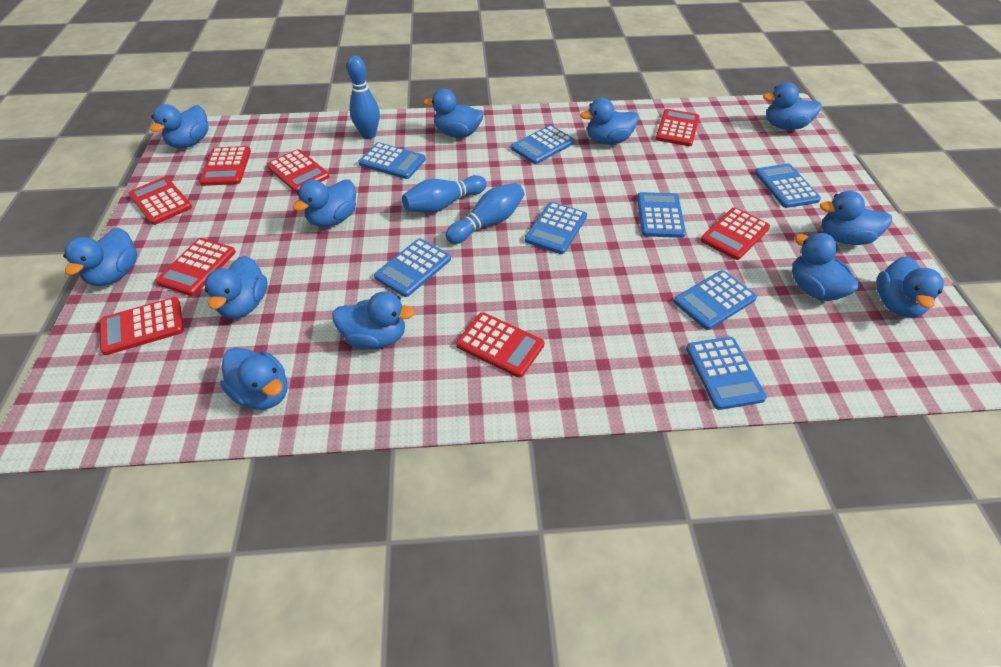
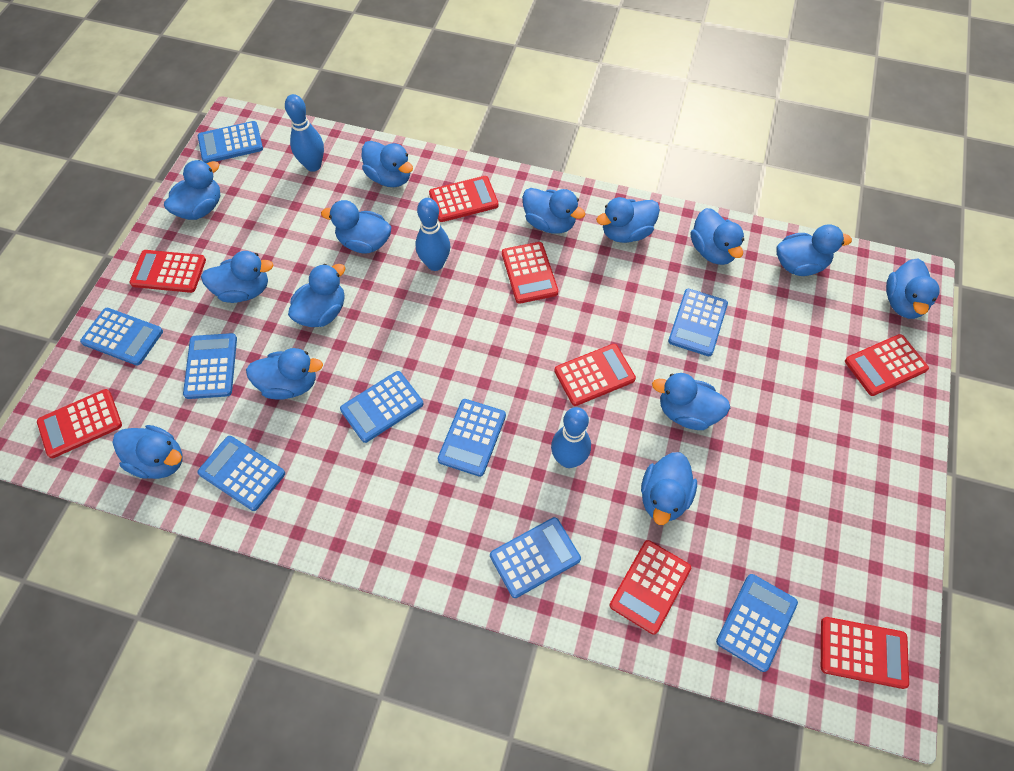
blue calculator: [358,142,426,179] [374,238,451,297] [511,125,575,164] [525,202,587,254] [637,192,686,238] [674,270,757,330] [686,337,767,410] [755,164,821,208] = 8 -> [80,308,163,366] [183,333,237,399] [198,121,263,163] [198,436,285,511] [340,371,424,443] [438,399,506,477] [490,517,581,598] [668,289,728,356] [716,574,798,672] = 9
blue duck: [63,227,137,286] [150,104,209,148] [205,256,267,318] [220,347,287,410] [293,179,356,227] [332,291,415,349] [424,89,484,138] [580,98,639,145] [763,82,822,130] [792,233,859,301] [820,191,892,245] [876,256,944,318] = 12 -> [113,425,183,479] [164,160,221,220] [201,251,273,303] [246,348,323,400] [288,264,345,327] [321,200,391,253] [362,141,413,187] [522,188,586,234] [596,197,660,243] [641,452,697,525] [652,373,730,430] [691,208,744,265] [776,224,852,276] [886,259,940,319] = 14

